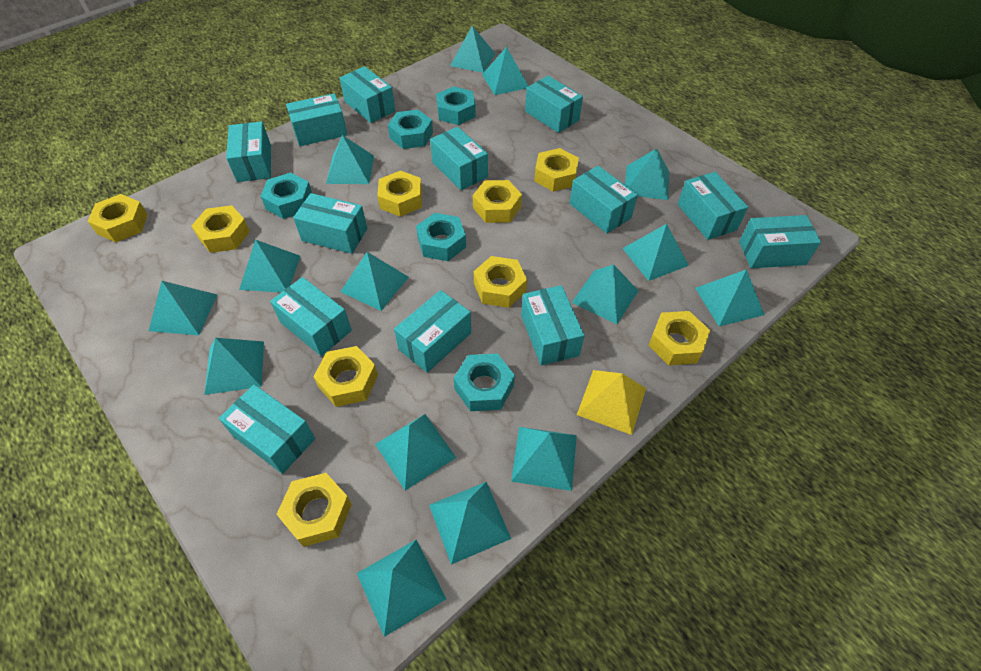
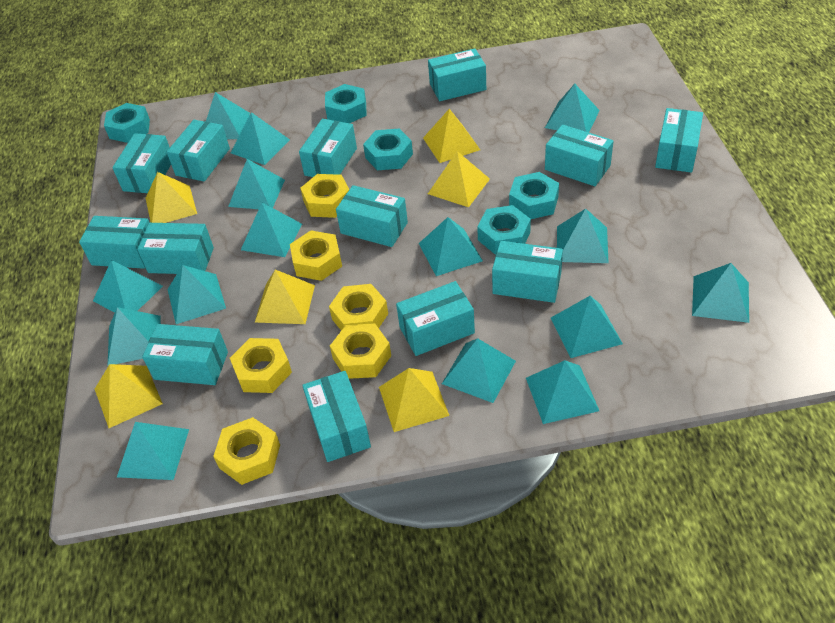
yellow nut: [87,194,148,242] [192,205,250,253] [276,473,352,547] [313,346,378,407] [377,170,422,217] [473,180,522,223] [474,256,527,308] [534,148,579,192] [648,311,710,365] = 9 -> [213,417,280,485] [230,338,292,393] [290,230,342,281] [300,174,350,218] [329,284,388,331] [330,324,391,379] = 6
yellow pyramid: [577,370,646,435] = 1 -> [95,364,163,428] [146,172,197,223] [255,270,315,324] [379,368,449,432] [423,109,480,163] [428,151,490,207] = 6

